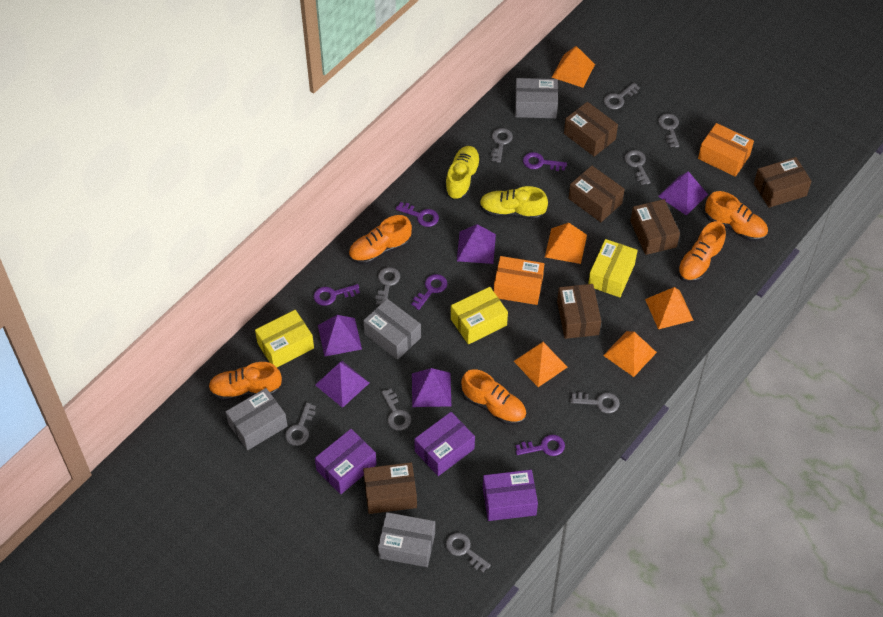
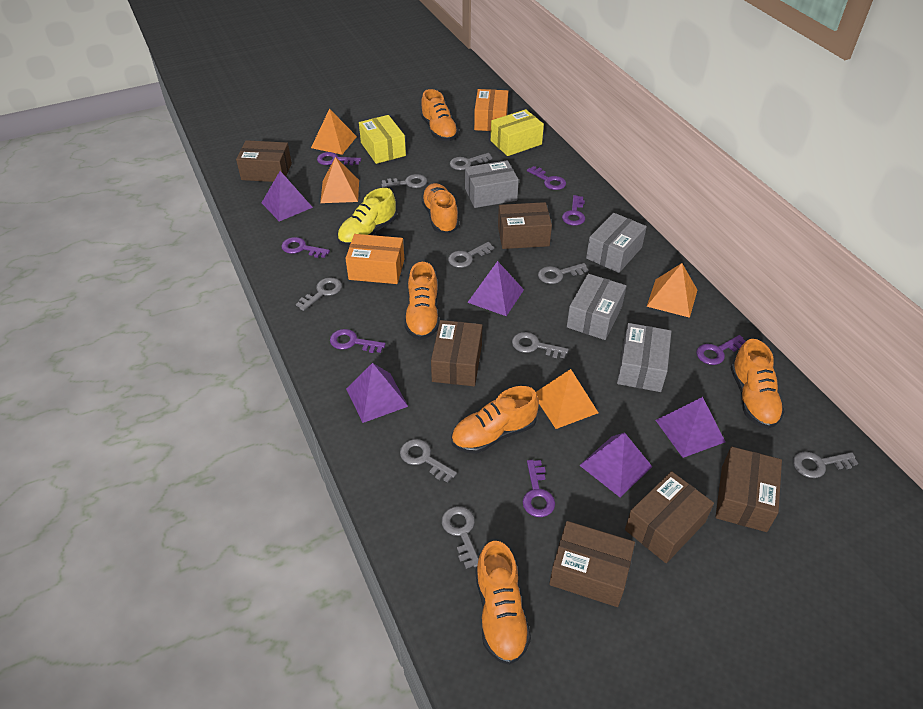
orange pyramid: [514,342,567,387] [545,223,587,264] [552,46,595,88] [603,331,657,377] [645,287,694,329] = 5 -> [311,109,357,155] [320,157,359,203] [536,369,598,429] [647,263,697,318] = 4
orange shoe: [208,362,282,401] [349,215,412,264] [461,369,527,425] [678,221,726,283] [705,191,768,241] = 5 -> [404,262,439,340] [420,89,459,141] [421,183,459,234] [451,386,539,454] [475,541,531,665] [731,339,785,429] = 6
purple box: [315,429,377,494] [414,412,475,476] [483,470,538,521] = 3 -> none = 0
purple key: [314,284,360,306] [396,202,439,227] [411,274,447,310] [516,435,565,456] [523,152,567,171] = 5 -> [281,237,330,258] [317,152,361,165] [330,329,386,353] [523,460,555,517] [527,166,566,190] [562,195,585,226] [696,335,746,365] = 7
yellow box: [255,310,314,367] [451,287,508,344] [588,239,638,297] = 3 -> [359,115,406,164] [491,109,544,156] = 2
yellow shoe: [445,146,481,200] [480,186,548,220] = 2 -> [337,188,397,246] = 1

